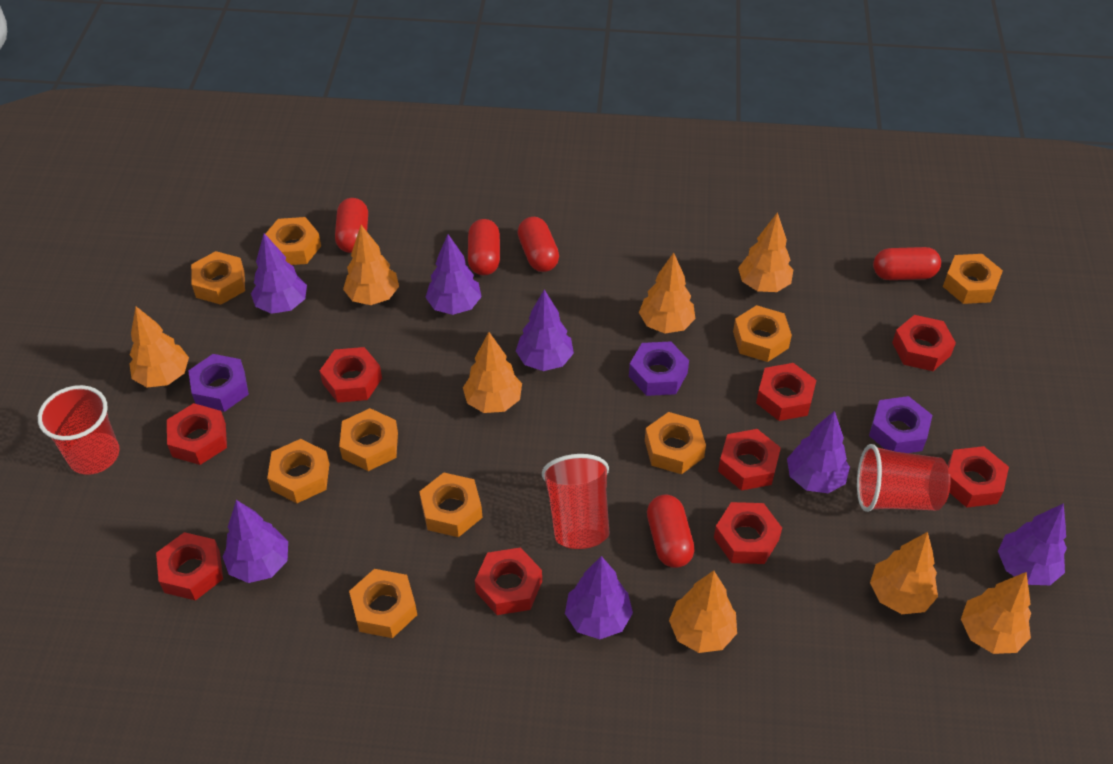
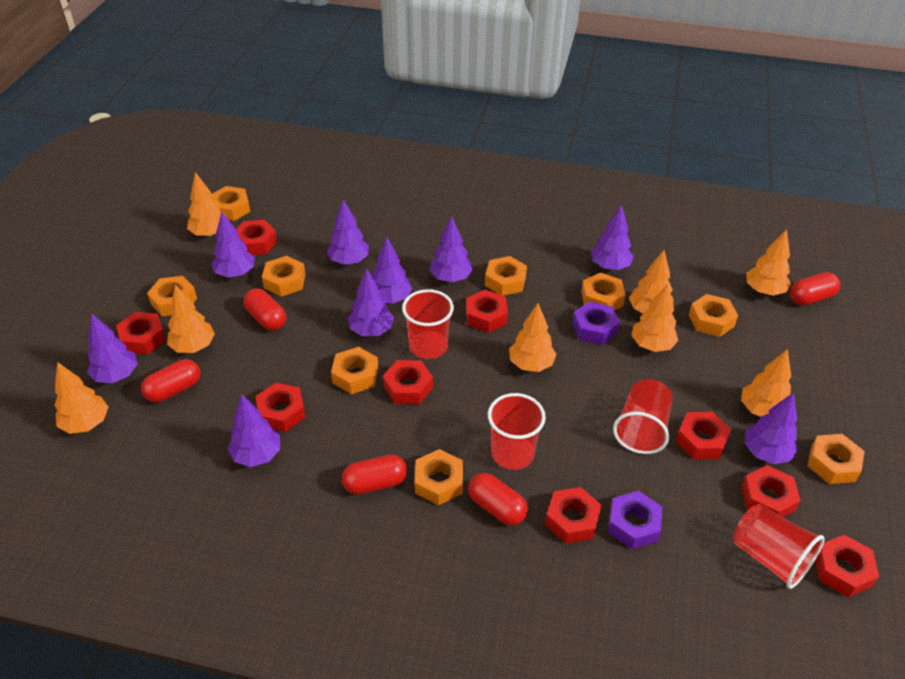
purple nut: [188,354,249,412] [629,341,689,396] [869,396,933,453] = 3 -> [572,302,620,345] [608,491,662,549] = 2
purple tree: [222,500,288,583] [251,233,307,314] [425,234,482,315] [516,290,574,371] [565,556,633,639] [787,411,850,493] [998,503,1067,585] = 7 -> [87,314,138,383] [211,212,255,277] [228,395,280,467] [327,200,369,265] [348,269,394,336] [372,237,412,304] [430,216,473,282] [591,205,634,270] [745,392,798,464] = 9
red cup: [38,385,119,475] [542,454,610,549] [857,444,951,512] = 3 -> [402,289,454,359] [488,393,546,470] [613,379,672,454] [733,504,825,589] = 4

